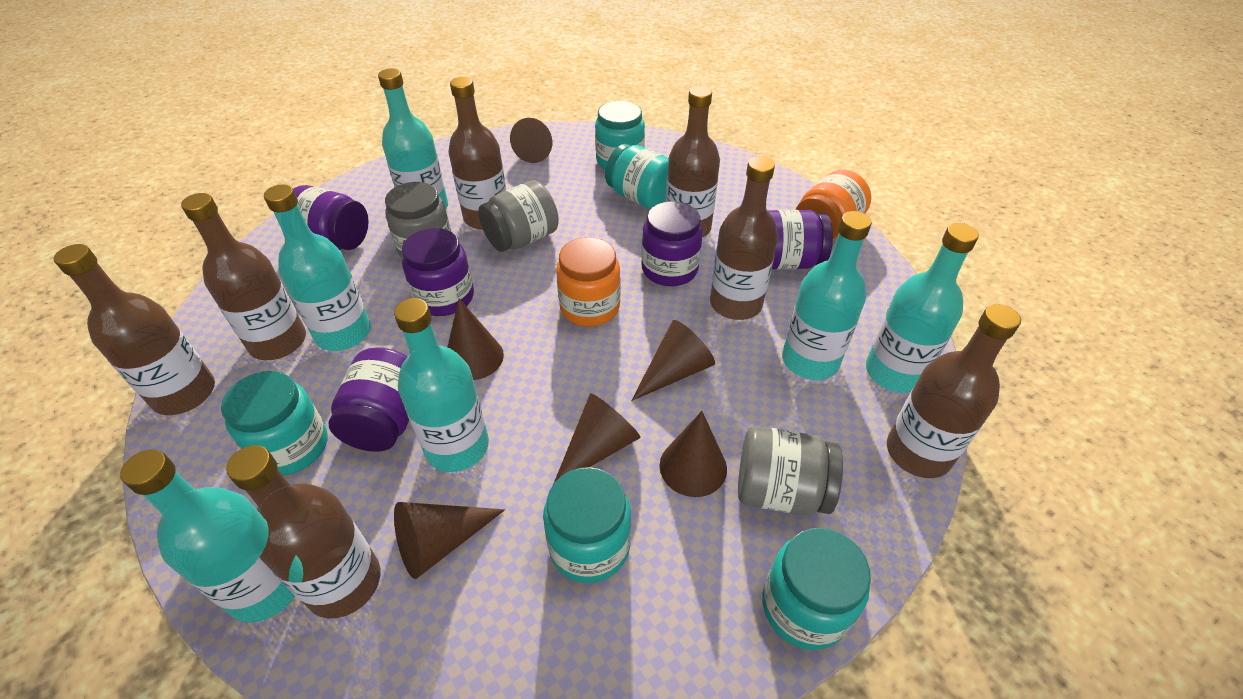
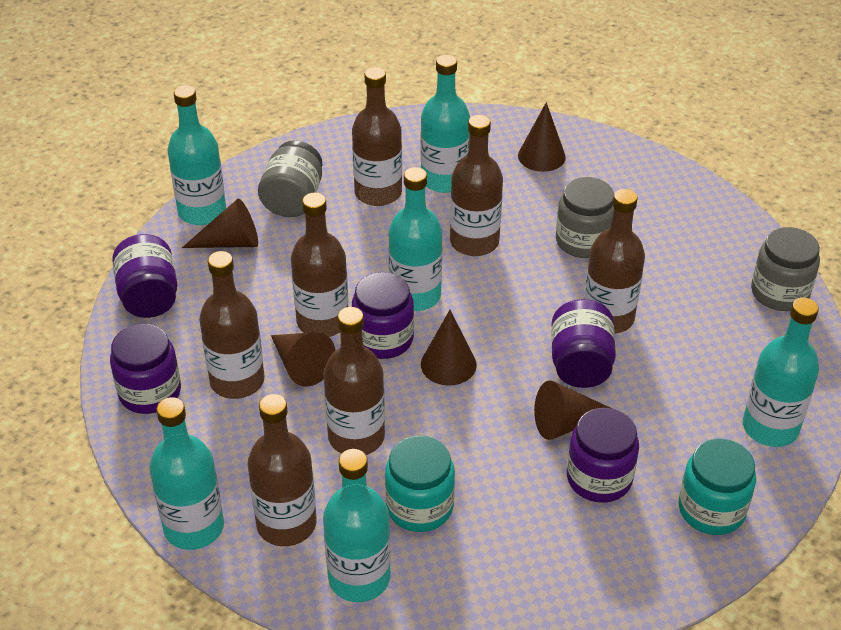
brown cone: [394,502,505,579] [447,298,504,380] [510,118,552,163] [554,393,641,483] [631,320,715,401] [659,411,727,497] = 6 -> [182,198,258,248] [271,332,335,387] [421,310,477,386] [518,102,566,172] [534,380,612,440] = 5
orange jar: [556,237,621,327] [796,170,871,239] = 2 -> none = 0
turquoise jar: [221,371,327,476] [543,467,631,583] [595,101,645,169] [605,144,669,209] [762,528,871,650] = 5 -> [385,436,455,532] [679,438,756,535] = 2

